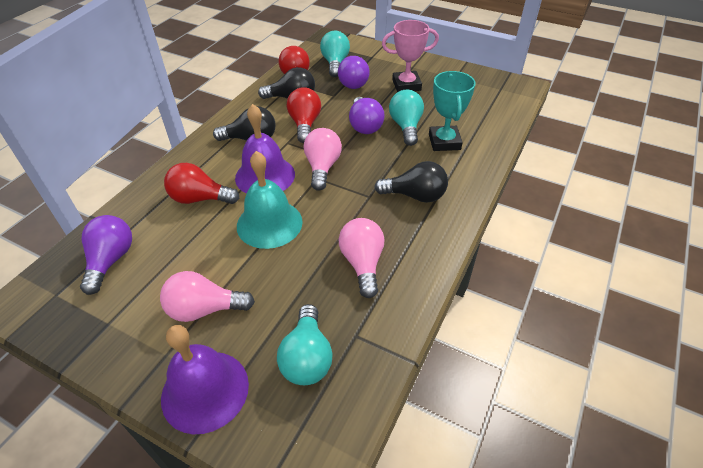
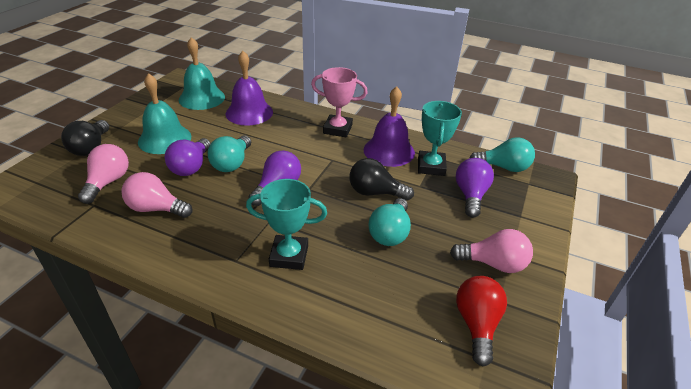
black light bulb: [213,106,275,141] [258,67,315,99] [374,161,448,203] = 3 -> [61,120,109,156] [349,158,414,201] = 2
red light bulb: [164,163,239,204] [279,46,310,74] [287,87,321,143] = 3 -> [456,276,507,366] = 1
turquoise bell: [237,151,303,249] = 1 -> [138,73,191,154] [179,37,225,110] = 2
turquoise trophy: [429,71,476,151] = 1 -> [246,179,327,270] [418,101,462,176] = 2

